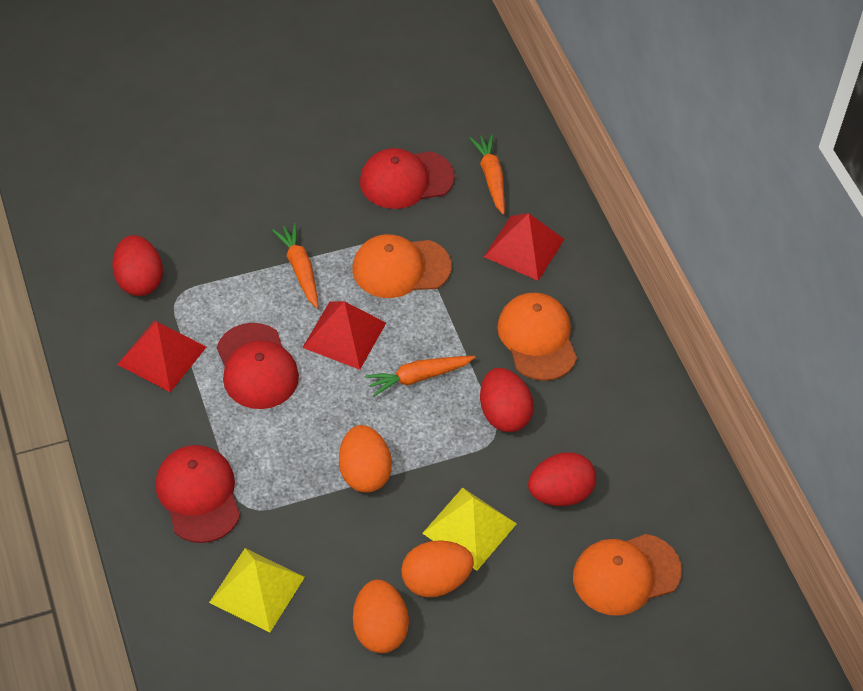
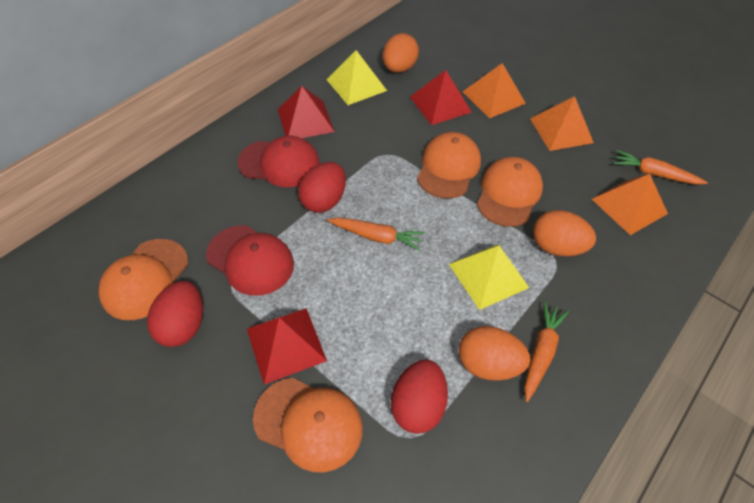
orange cap: [352,234,451,298] [497,293,577,381] [573,534,682,616] = 3 -> [98,239,188,320] [253,378,363,472] [417,132,481,198] [477,157,543,227] = 4
orange pyramid: none = 0 -> [463,63,526,118] [530,96,594,151] [592,174,668,235] = 3
red cap: [155,445,240,543] [217,323,299,409] [360,148,455,209] = 3 -> [206,225,294,296] [237,136,320,187] = 2

